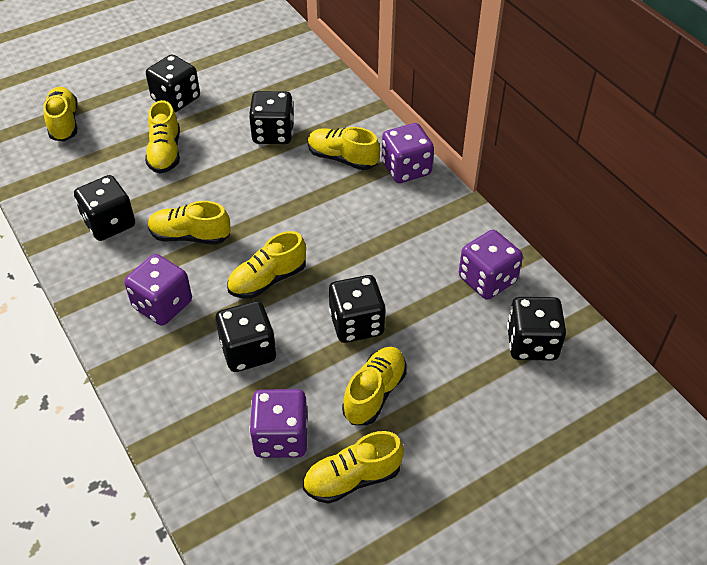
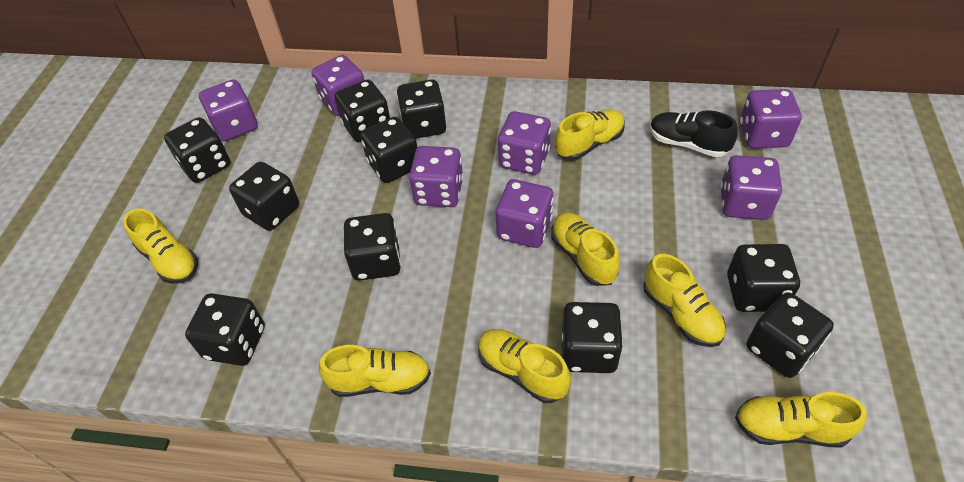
black dice: [74,175,135,241] [146,54,200,112] [215,301,276,372] [249,91,294,144] [329,275,386,343] [507,297,566,361] = 6 -> [164,117,231,183] [185,293,265,366] [229,162,299,231] [335,79,390,142] [344,213,401,281] [360,117,417,183] [397,80,446,139] [562,302,623,373] [727,244,800,312] [746,292,834,378] = 10
black shoe: none = 0 -> [650,110,738,157] = 1
purple dice: [124,254,192,326] [249,389,307,458] [382,123,434,183] [459,230,523,300] = 4 -> [199,80,258,141] [311,55,364,116] [409,146,463,207] [496,179,554,248] [498,111,551,175] [720,155,782,220] [740,89,802,148] = 7

